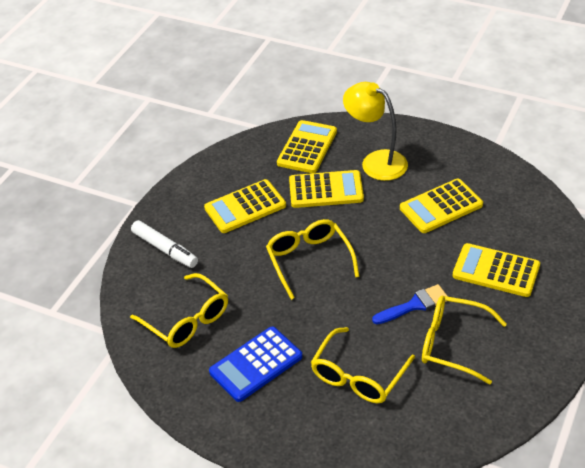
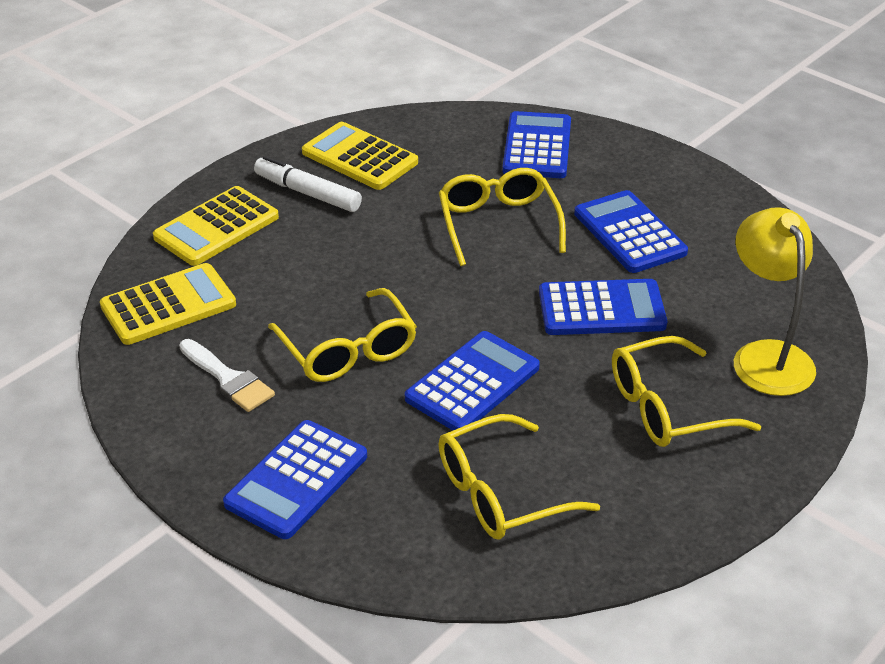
blue brush: [372,284,448,324] = 1 -> none = 0
blue calculator: [209,326,303,402] = 1 -> [223,420,367,539] [405,331,540,431] [502,111,571,178] [539,279,667,335] [574,190,688,273] = 5
white brush: none = 0 -> [179,339,275,412] = 1
yellow calculator: [204,179,286,233] [277,120,337,173] [289,170,364,208] [400,179,483,233] [453,243,540,297] = 5 -> [100,263,236,345] [153,186,279,266] [302,122,418,190] = 3

